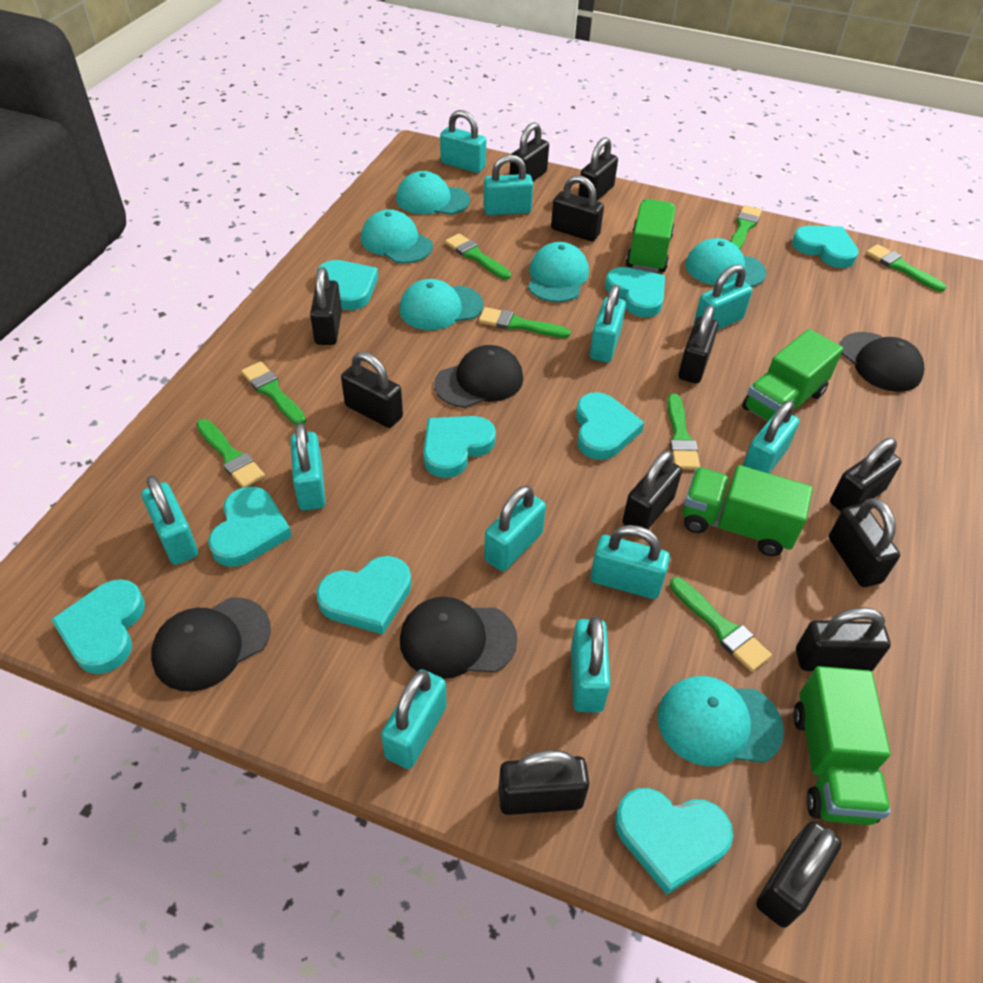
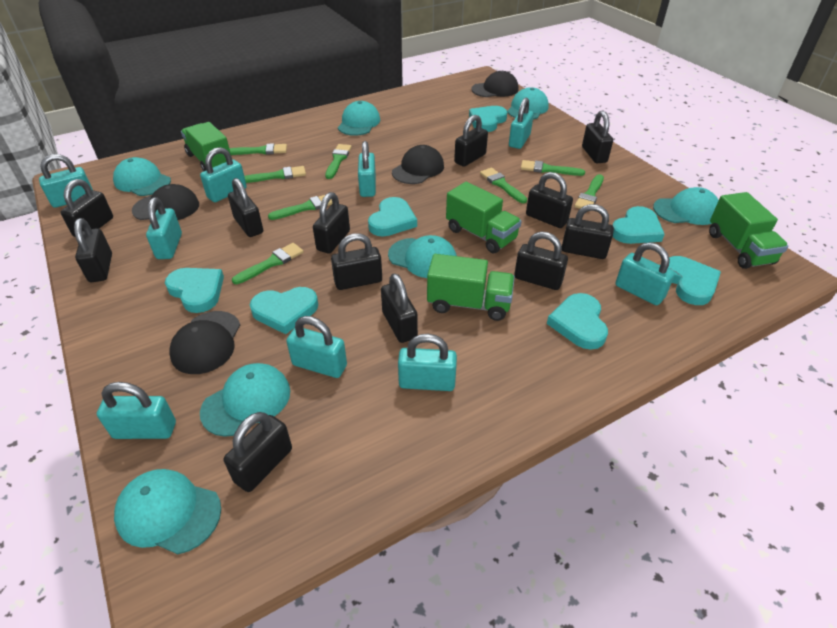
turquoise cap: [361,209,433,264] [396,171,470,215] [399,279,483,330] [528,242,589,302] [657,676,784,766] [685,238,767,287] = 6 -> [113,157,171,196] [114,469,221,554] [200,363,290,437] [338,101,380,136] [388,235,457,278] [507,87,549,120] [653,187,719,225] = 7
turquoise heart: [51,579,145,674] [208,487,292,567] [316,260,378,310] [316,556,412,634] [423,416,496,478] [576,392,644,460] [605,267,665,317] [615,788,733,895] [792,226,859,268] = 9 -> [165,268,224,313] [250,287,318,334] [368,197,417,236] [469,106,507,132] [547,293,608,350] [613,206,665,244] [668,256,721,305] = 7
turquoise padlock: [142,475,198,565] [291,423,326,510] [381,670,447,769] [440,110,486,173] [483,154,533,215] [484,485,546,571] [571,616,610,713] [590,285,626,362] [590,525,670,599] [694,264,752,330] [743,401,799,473] = 11 -> [39,154,93,208] [97,382,176,439] [146,198,182,259] [200,147,247,202] [286,316,347,378] [358,141,376,197] [398,334,457,391] [509,98,534,149] [615,242,675,305] = 9

